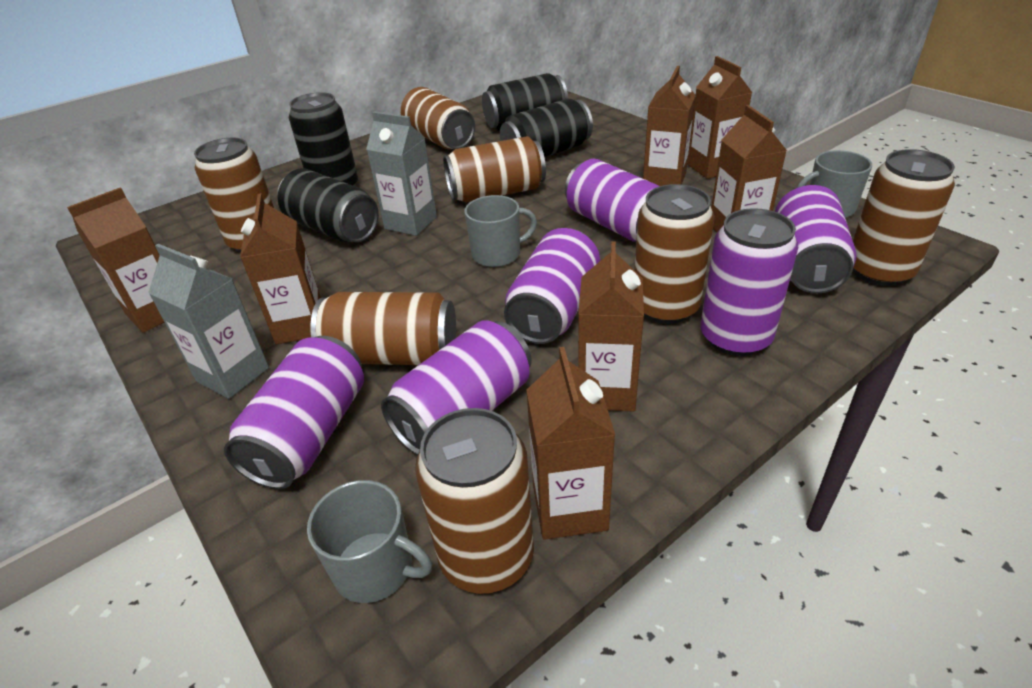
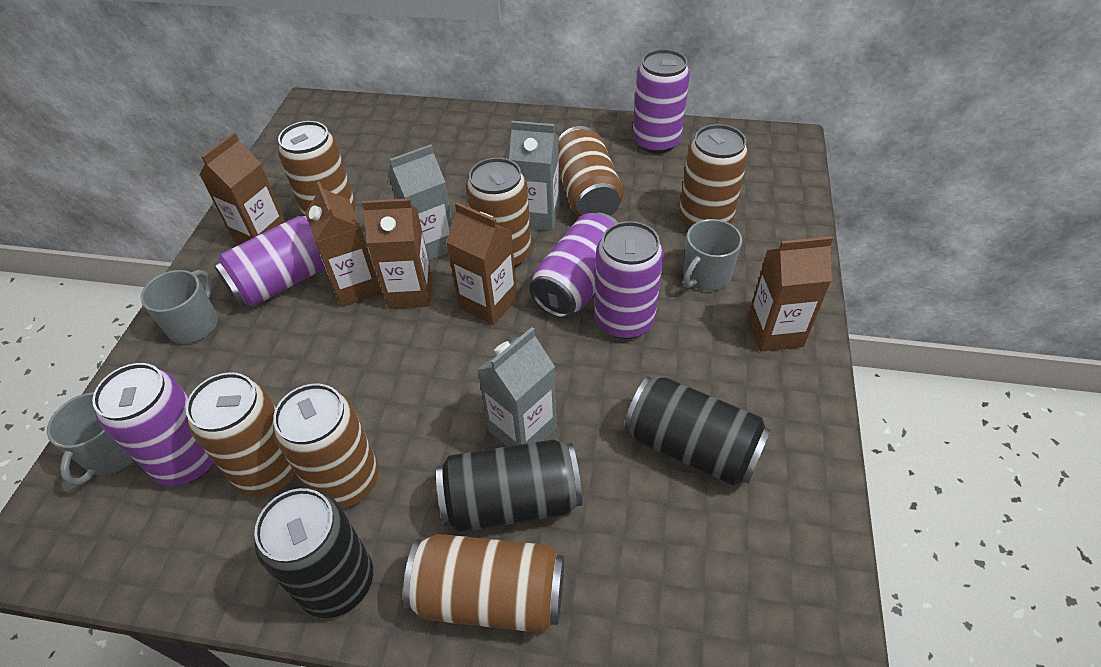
black can: [277,168,379,243] [289,92,358,186] [482,73,568,131] [500,99,593,157] = 4 -> [254,488,373,618] [436,439,582,533] [624,376,771,486] = 3
brown carton: [67,187,164,333] [240,193,321,344] [526,347,615,540] [578,241,644,412] [643,66,696,186] [687,56,752,179] [711,105,787,232] = 7 -> [200,133,285,244] [305,181,382,307] [362,198,432,309] [446,202,518,325] [748,236,833,352] = 5
grey carton: [148,244,269,399] [366,111,437,236] = 2 -> [388,144,452,261] [477,327,557,446] [509,121,560,231] = 3
purple can: [224,336,364,489] [381,320,532,455] [504,228,600,344] [565,159,659,242] [701,208,798,356] [775,185,857,293] = 6 -> [92,363,214,486] [214,216,325,307] [530,212,618,318] [594,221,664,339] [632,49,690,154] = 5

